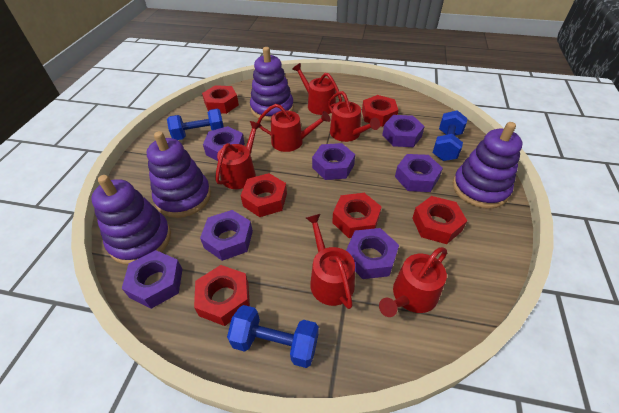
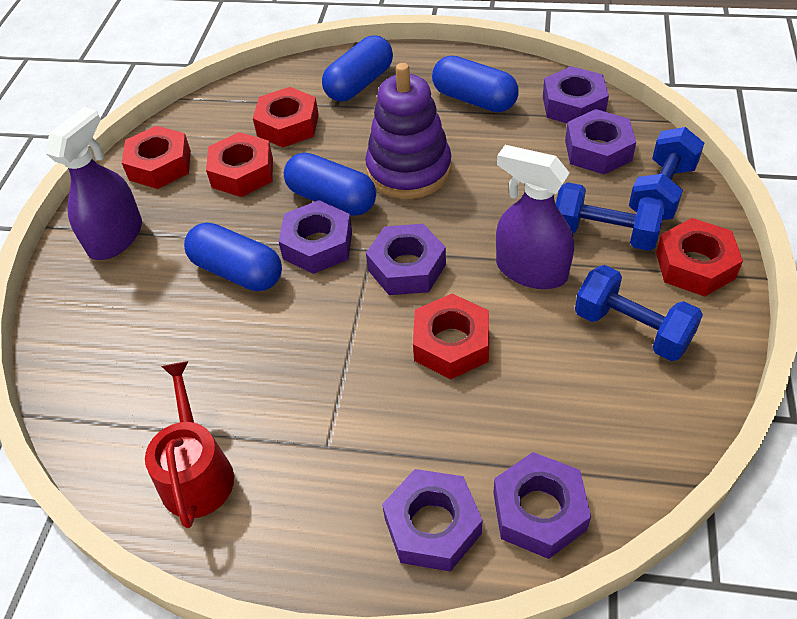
blue capsule: none = 0 -> [184,223,282,291] [284,152,376,216] [322,35,393,102] [432,56,519,112] = 4
purple nut: [122,250,183,309] [200,210,253,261] [203,126,245,161] [312,143,355,180] [346,228,399,279] [382,115,425,147] [395,154,443,192] = 7 -> [278,200,352,274] [366,224,446,295] [382,469,482,572] [493,452,591,559] [543,66,609,123] [565,109,636,174] = 6
purple spray bottle: none = 0 -> [46,107,142,260] [496,145,574,289] = 2
purple stacking toy: [91,175,171,265] [147,131,211,218] [250,47,294,121] [453,122,523,209] = 4 -> [365,63,451,199] = 1
red nut: [194,265,250,326] [202,85,239,114] [241,173,287,217] [332,193,382,238] [362,95,398,127] [412,196,467,244] = 6 -> [122,126,191,189] [206,132,273,197] [253,87,319,148] [413,294,489,379] [656,218,743,297] = 5
red watering can: [215,121,262,189] [257,104,331,152] [292,63,342,115] [306,214,355,309] [328,91,380,142] [379,247,447,317] = 6 -> [145,361,234,528] = 1

